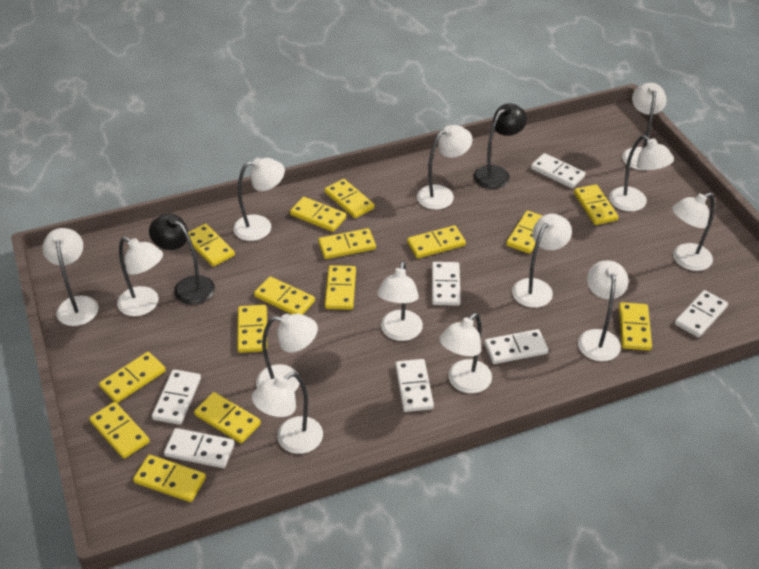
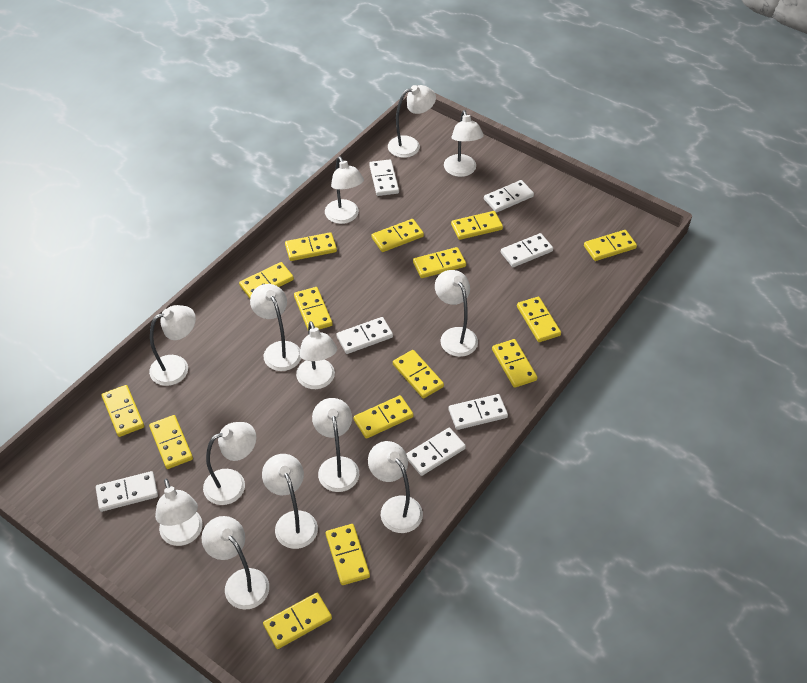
black lamp: [149,214,215,305] [473,103,527,189] = 2 -> none = 0

